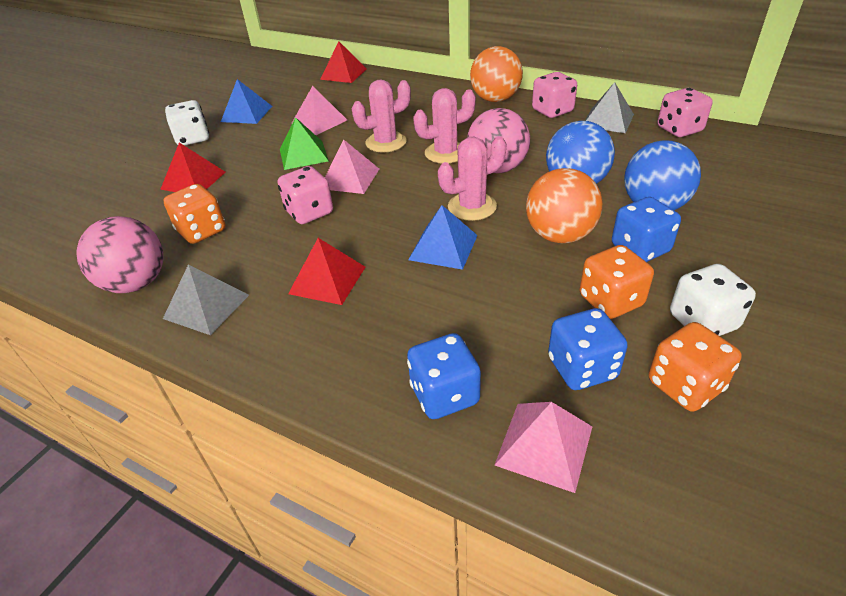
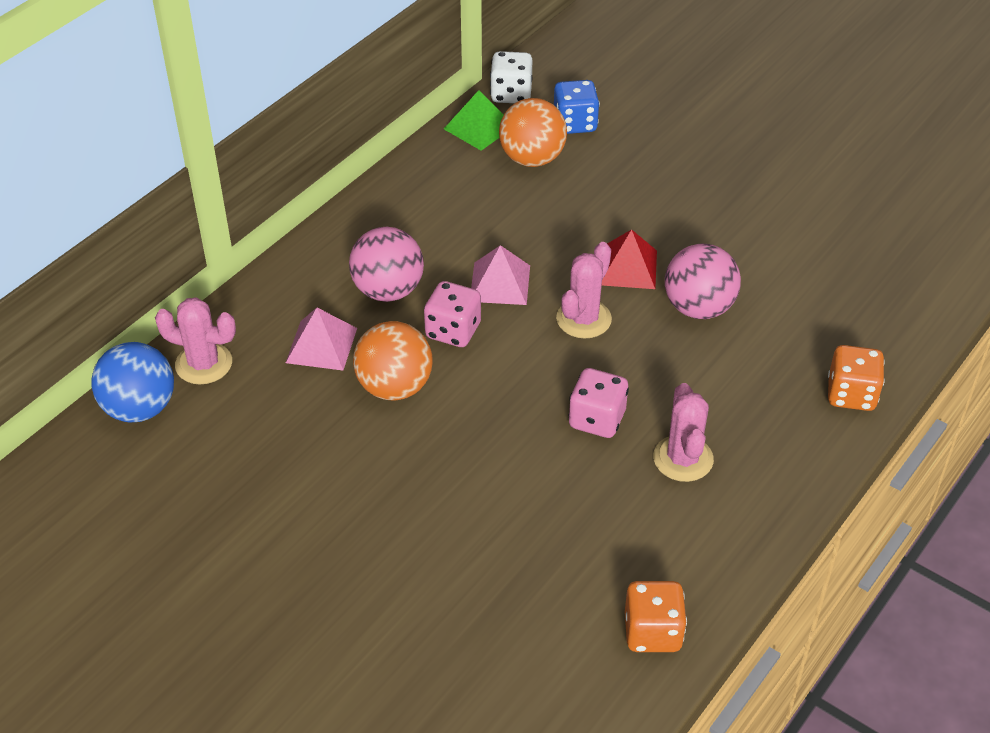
blue ball: [546,121,615,184] [624,140,701,210] = 2 -> [92,342,174,422] = 1
blue dice: [407,333,481,419] [548,308,628,390] [612,197,681,262] = 3 -> [554,80,600,134] = 1
blue pyramid: [221,79,272,124] [408,205,478,270] = 2 -> none = 0
grey pyramid: [163,264,249,335] [585,82,634,133] = 2 -> none = 0
orange dice: [163,184,225,244] [580,245,654,319] [649,322,742,412] = 3 -> [625,581,687,652] [828,345,885,411] = 2
pink dice: [278,166,333,224] [532,72,577,118] [658,88,713,137] = 3 -> [424,281,481,347] [569,368,629,438] = 2
pink pyramid: [291,86,347,135] [325,139,379,194] [495,402,593,493] = 3 -> [286,308,357,371] [471,245,530,305] = 2
red pyramid: [160,143,226,192] [288,238,365,305] [320,42,367,83] = 3 -> [602,229,657,289] = 1
white dice: [165,100,209,146] [670,264,756,336] = 2 -> [490,51,532,103] = 1

